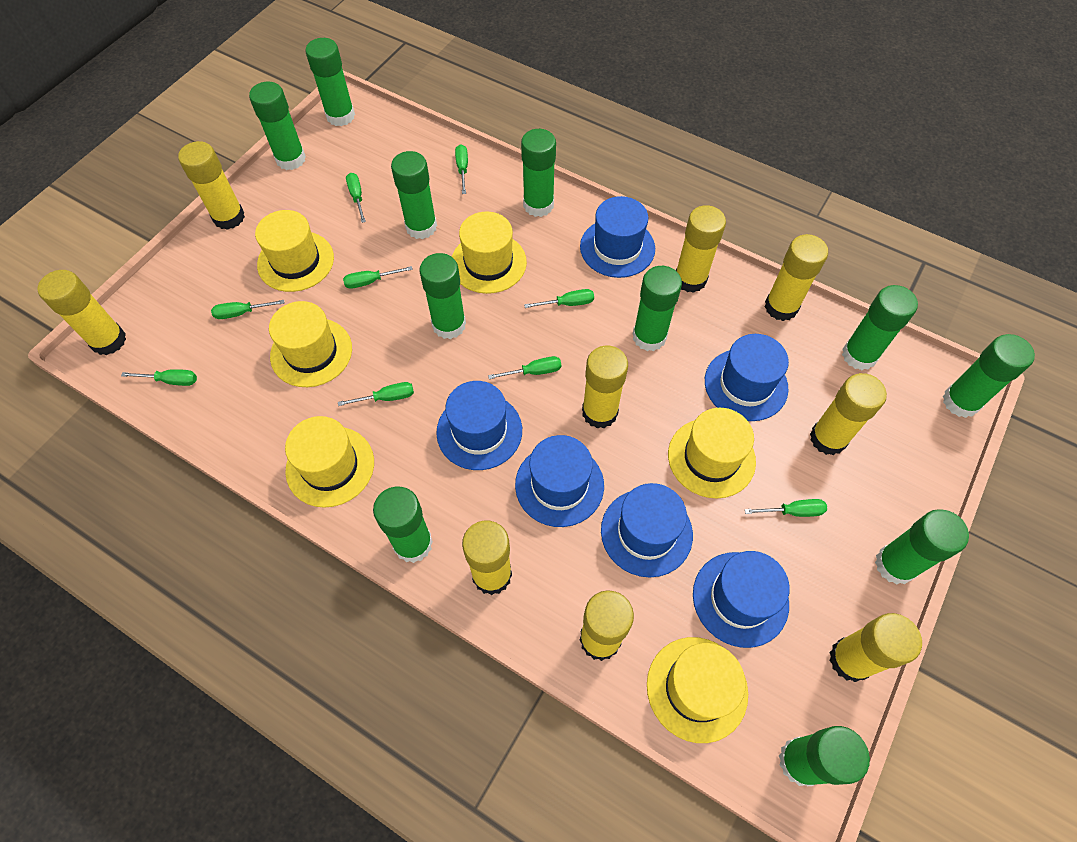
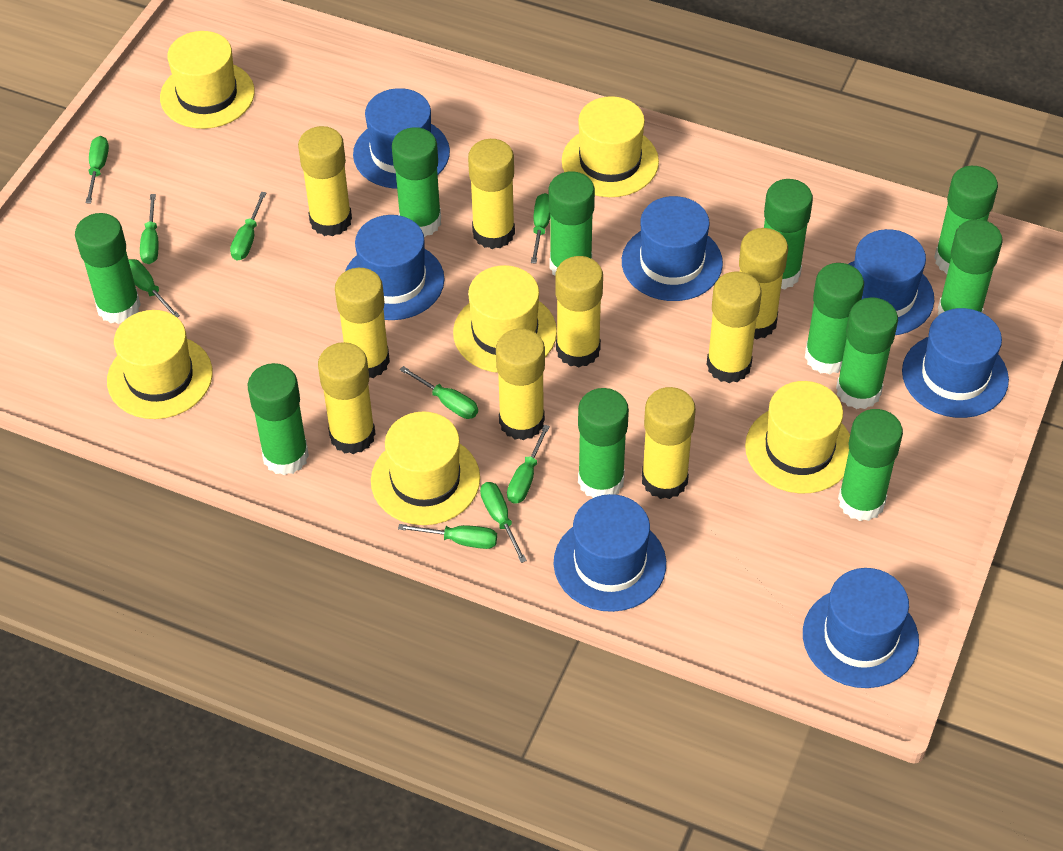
blue hat: [436,381,522,470] [515,435,604,527] [580,196,655,278] [601,483,693,577] [693,551,790,648] [705,334,789,421] = 6 -> [345,215,445,320] [353,88,450,189] [554,494,666,612] [622,196,723,301] [803,568,919,688] [849,229,934,335] [902,308,1009,418] = 7

